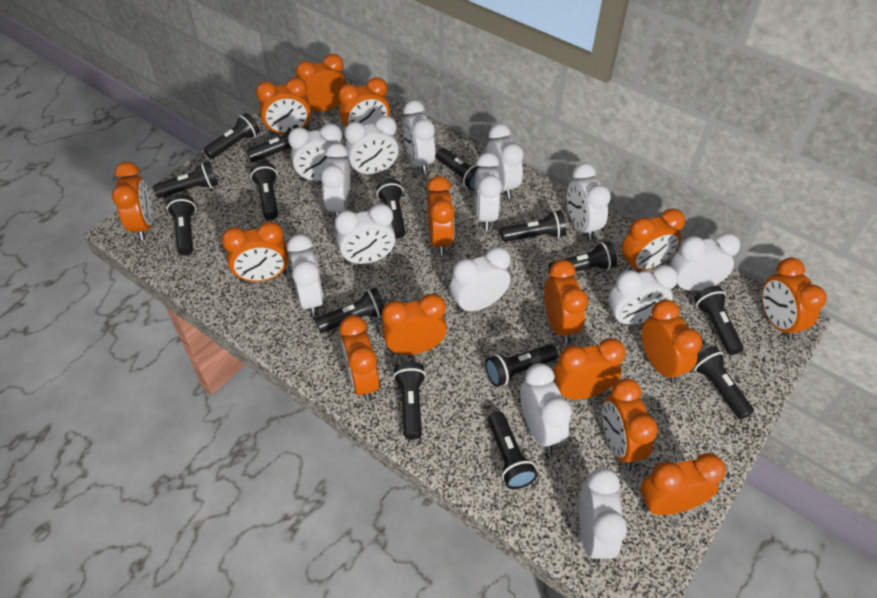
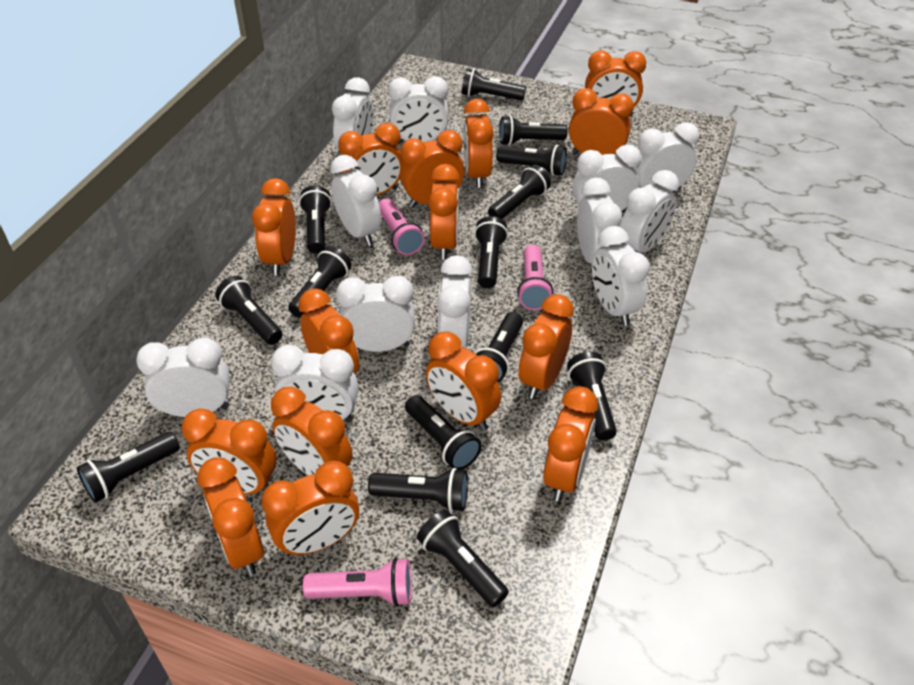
black flashlight: [153,161,218,198] [167,194,196,256] [204,113,260,159] [246,125,299,162] [250,162,278,220] [315,288,384,333] [377,179,406,239] [393,362,426,440] [436,148,482,191] [485,344,558,387] [488,411,538,489] [500,210,566,242] [548,241,617,272] [694,286,744,355] [694,346,754,419] = 15 -> [77,432,180,503] [215,276,282,345] [288,246,352,318] [299,185,332,254] [368,468,468,512] [405,395,482,470] [417,510,509,607] [462,68,526,100] [474,216,508,289] [474,312,523,382] [488,164,551,219] [496,145,567,176] [499,115,567,146] [567,352,617,441] = 14
pink flashlight: none = 0 -> [303,558,412,607] [379,199,425,255] [517,245,553,310] = 3
white clock: [287,234,324,316] [288,123,342,181] [321,143,351,218] [335,204,396,265] [344,116,399,176] [403,100,436,174] [450,247,510,313] [474,153,502,230] [486,124,524,198] [520,363,572,452] [567,163,611,240] [579,468,627,563] [608,265,678,325] [670,233,740,291] = 14 -> [136,337,229,417] [271,345,358,422] [330,155,381,246] [332,77,373,150] [336,275,415,352] [388,76,449,144] [437,256,473,348] [572,145,641,213] [577,177,622,264] [592,226,650,326] [620,170,679,252] [634,122,699,192] = 12

